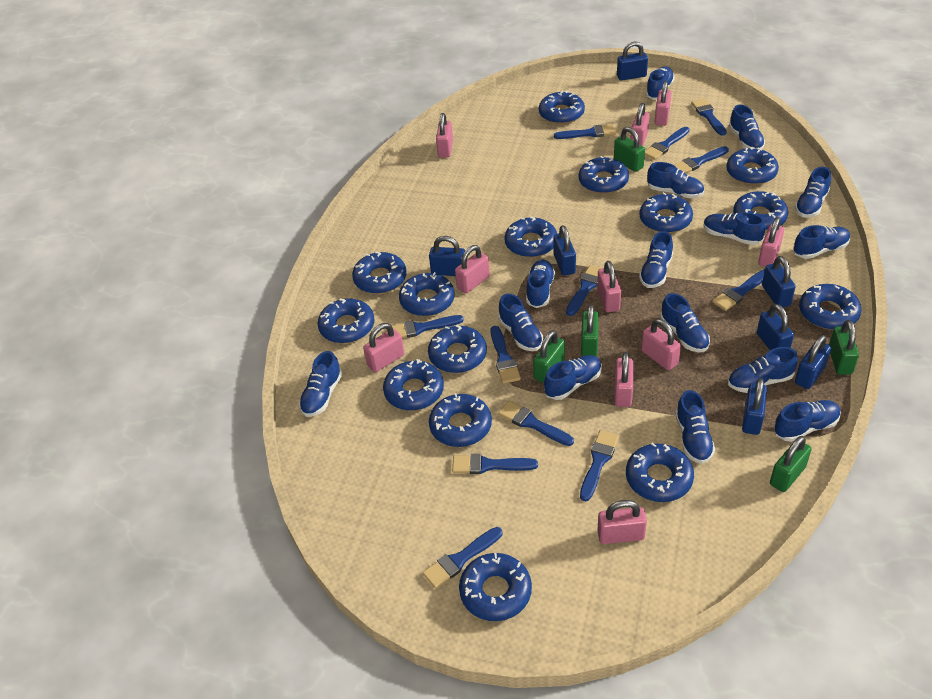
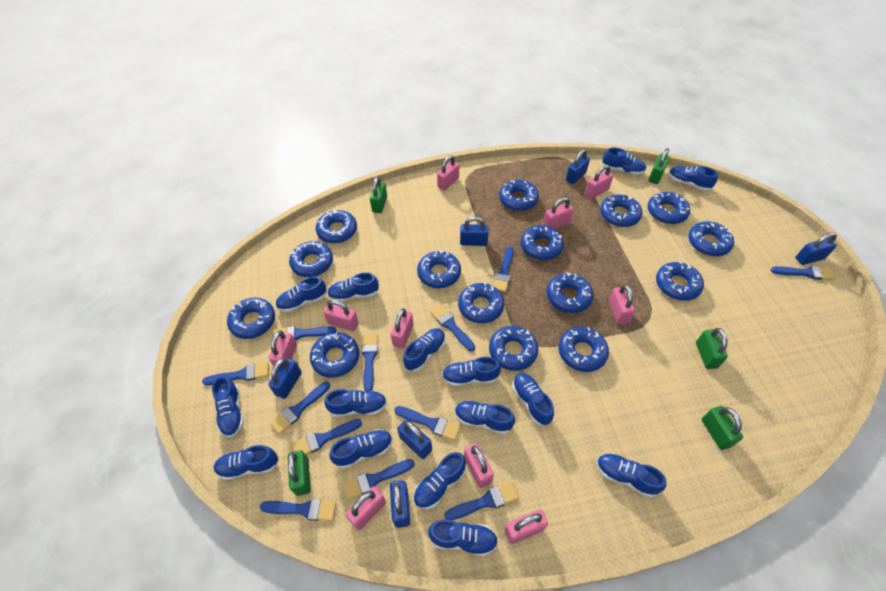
blue padlock: [429,236,465,276] [553,225,576,275] [617,42,648,81] [742,378,767,435] [757,304,794,350] [762,256,796,308] [795,335,831,389] = 7 -> [268,358,302,399] [390,480,410,528] [397,419,432,459] [460,217,489,246] [566,149,590,184] [795,233,837,265] = 6

